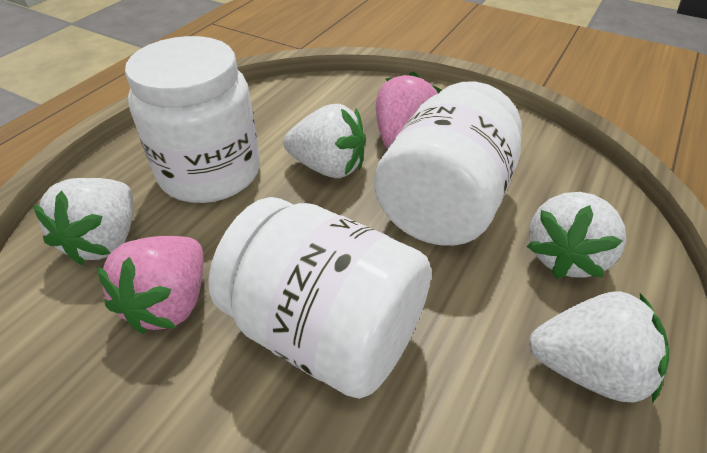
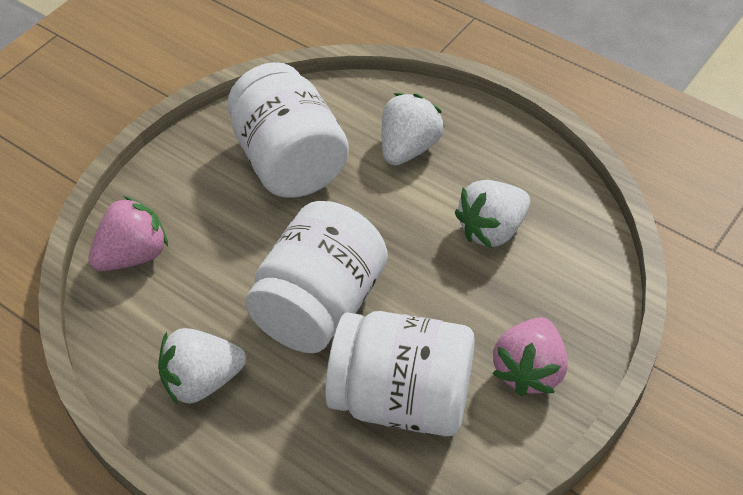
white strawberry: [33,178,133,265] [283,104,366,178] [526,192,626,279] [529,291,669,403] = 4 -> [158,328,246,405] [382,93,445,166] [455,180,530,248] = 3

